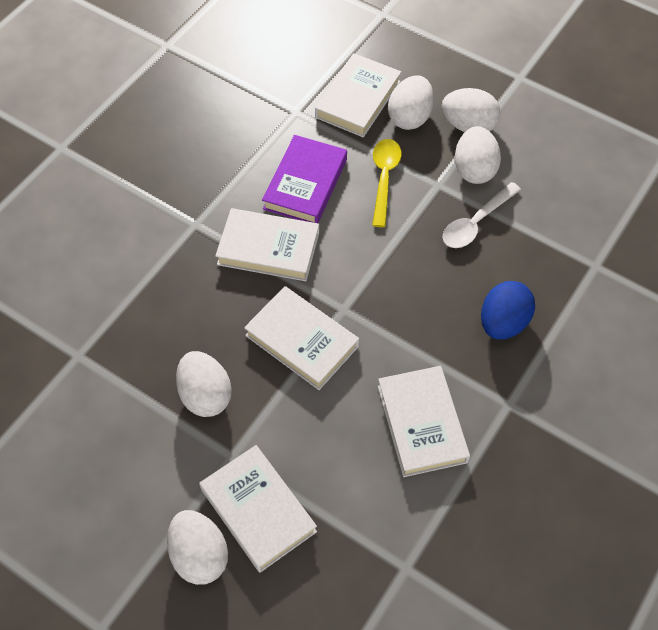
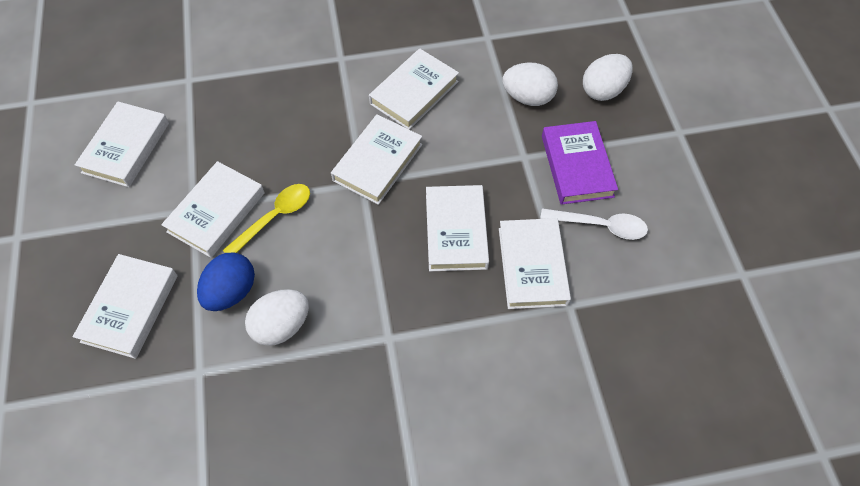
white book: [199,445,317,573] [215,208,319,281] [244,286,359,390] [315,53,401,138] [378,366,470,477] = 5 -> [73,254,178,359] [75,101,169,187] [161,161,265,258] [331,114,422,205] [369,48,459,130] [426,185,489,271] [499,218,571,309] = 7
white egg: [167,510,228,585] [176,351,232,417] [388,75,434,130] [442,88,500,132] [455,126,501,184] = 5 -> [245,289,309,346] [502,63,558,106] [583,54,633,101] = 3

